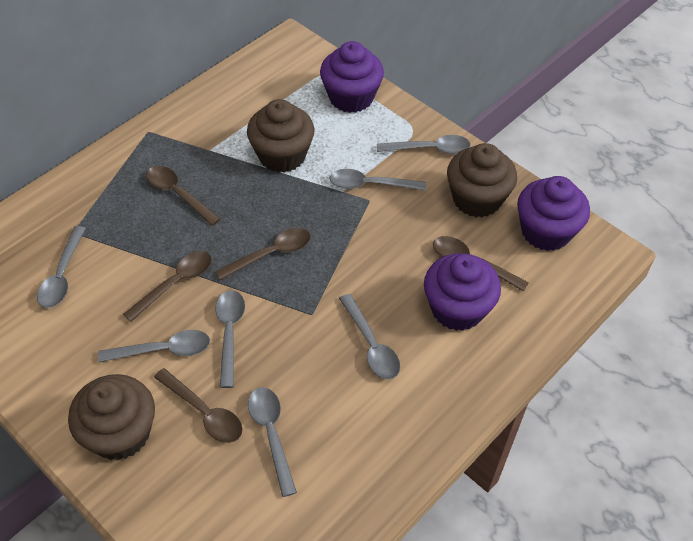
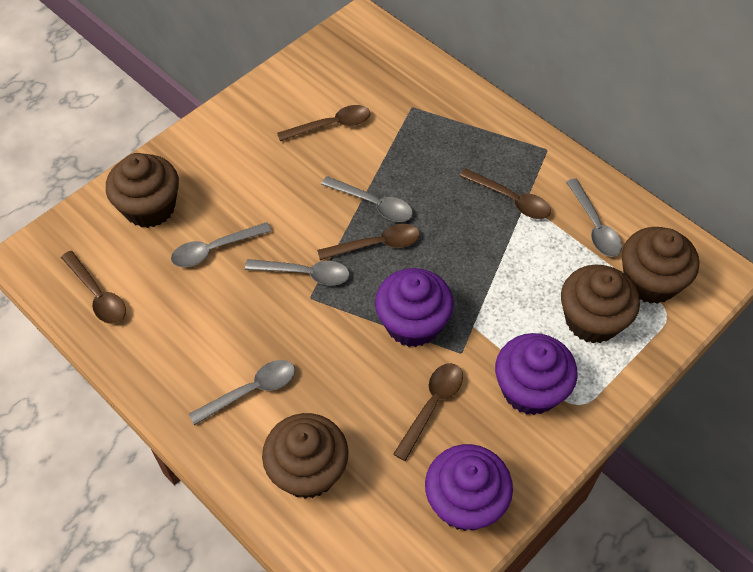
brown cupcake: [68,374,155,460] [247,99,315,173] [447,143,517,217] = 3 -> [106,153,179,228] [262,413,349,499] [561,265,640,344] [622,227,699,304] = 4
grey spoon: [37,226,86,308] [98,330,210,362] [215,290,245,388] [248,387,297,497] [330,169,426,191] [339,294,400,379] [377,135,470,154] = 7 -> [171,222,272,267] [189,360,295,425] [245,259,350,286] [321,176,413,222] [566,178,622,257] = 5

